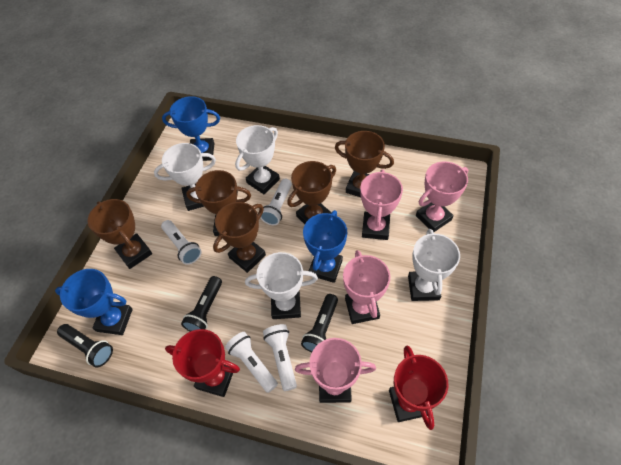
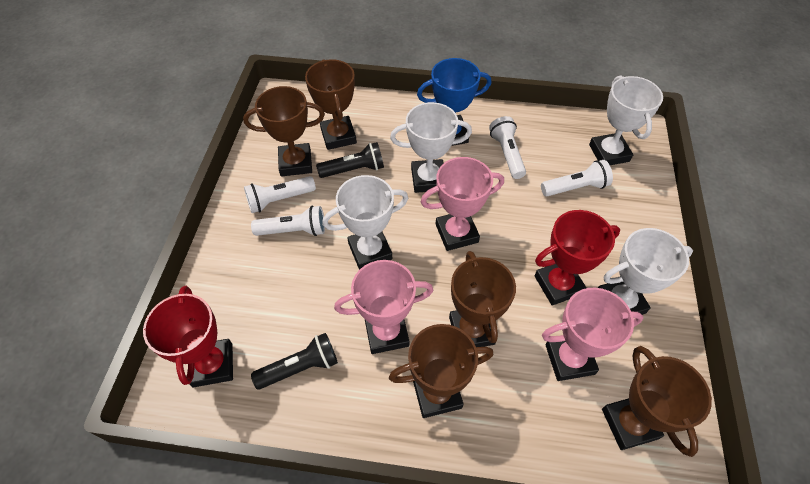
black flashlight: [57,324,113,368] [181,276,222,332] [301,294,338,353] = 3 -> [251,333,338,389] [316,142,384,178] = 2
blue trophy: [55,269,133,335] [162,96,220,161] [303,210,347,283] = 3 -> [417,58,491,146] = 1
pink trophy: [295,338,376,403] [343,250,390,324] [360,170,403,240] [416,161,468,232] = 4 -> [334,260,434,354] [421,157,504,251] [542,288,644,381] = 3

